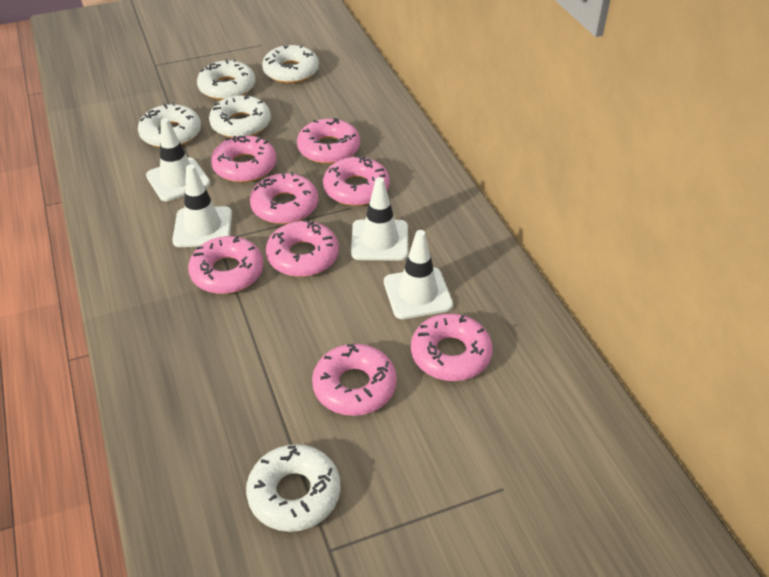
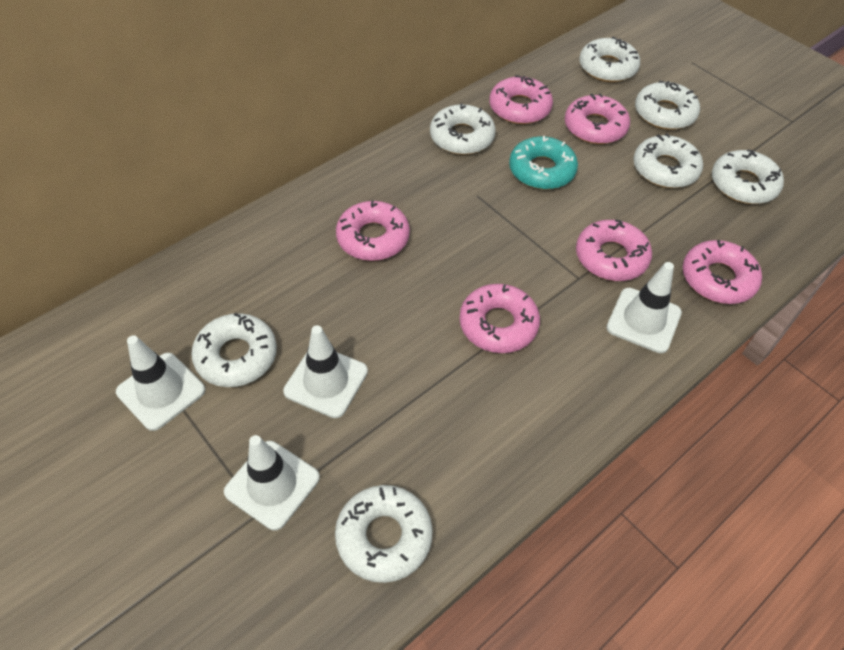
pink donut: [188,236,264,294] [211,135,277,183] [250,172,318,224] [266,219,339,277] [297,118,360,164] [312,344,397,416] [323,155,390,206] [411,313,493,381] = 8 -> [336,200,410,261] [459,284,540,353] [489,75,553,124] [565,93,630,144] [576,219,652,281] [683,240,762,304] = 6
turquoise donut: none = 0 -> [509,136,578,189] = 1
white donut: [138,102,201,148] [197,59,255,100] [209,94,271,138] [246,444,341,532] [262,44,319,83] = 5 -> [191,313,277,387] [335,485,433,583] [430,103,496,155] [579,37,640,82] [633,133,703,188] [635,80,700,130] [712,149,784,204] = 7

